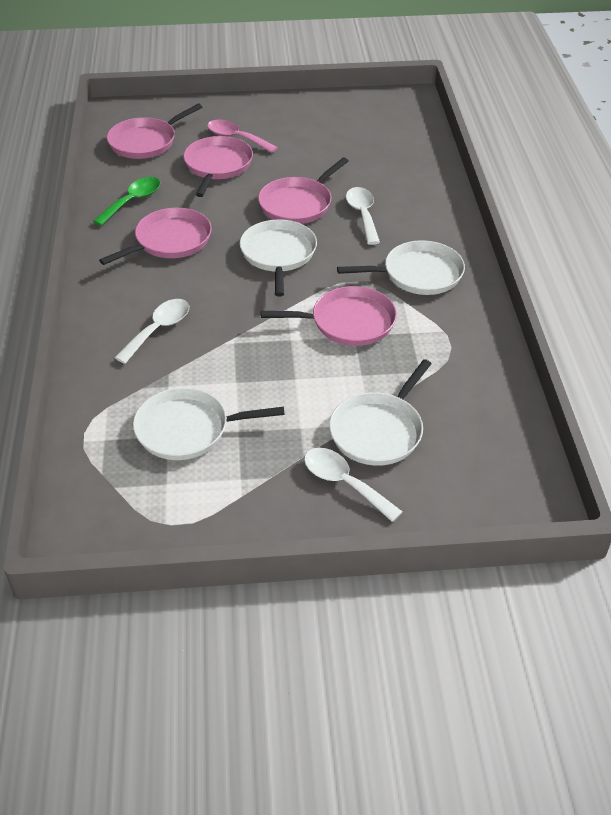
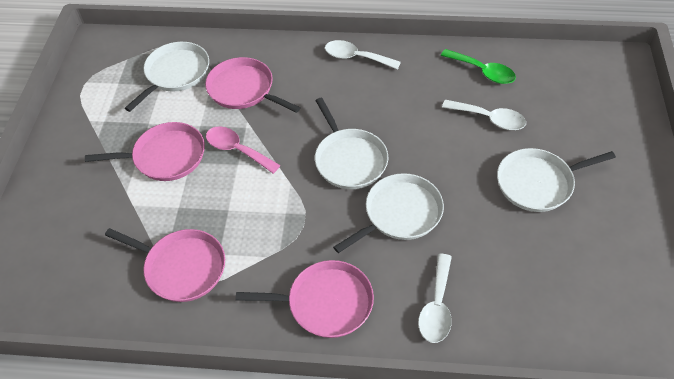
pink pan: [99,208,212,265] [107,104,202,159] [183,136,253,197] [258,157,349,224] [261,286,397,346] = 5 -> [85,122,205,181] [105,228,225,302] [205,57,300,113] [236,260,374,338] = 4

